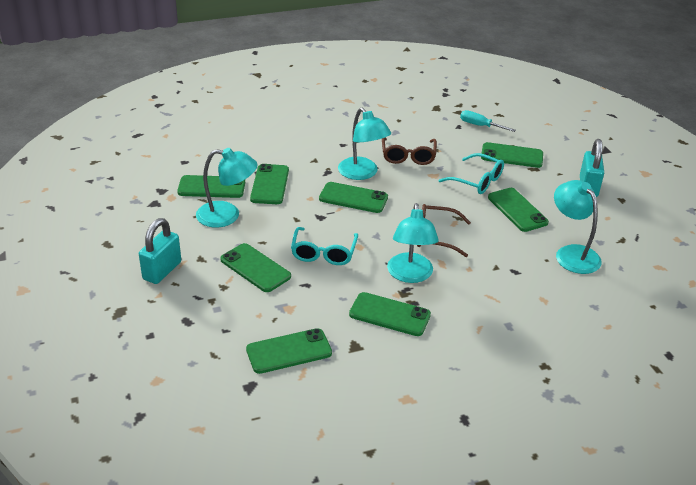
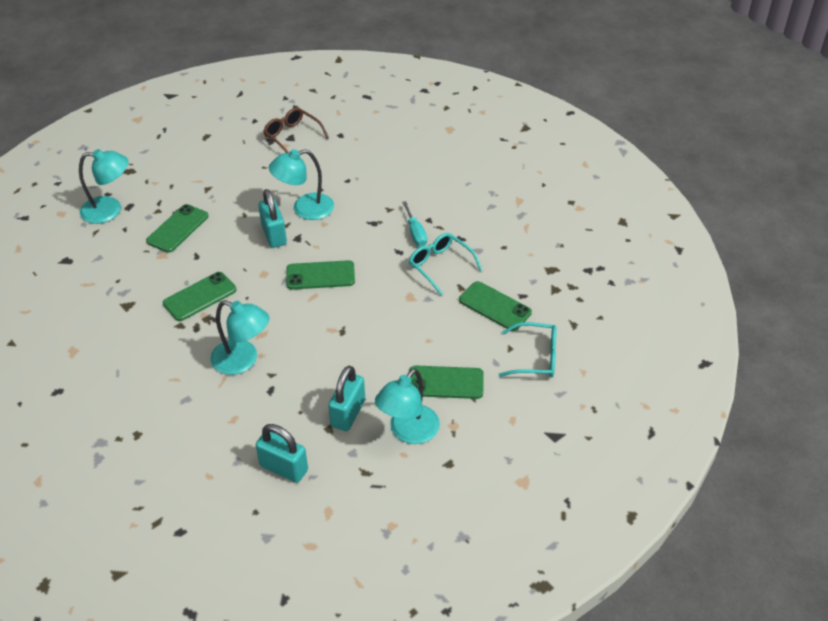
brown glasses: [382,137,437,165] [417,204,471,257] = 2 -> [263,107,329,153] = 1
green phone: [177,175,245,198] [220,243,291,292] [246,328,332,374] [250,164,289,204] [319,182,388,213] [349,292,431,336] [481,142,543,168] [488,188,549,232] = 8 -> [146,204,208,253] [163,272,236,321] [286,260,355,290] [409,365,484,399] [459,281,532,331] = 5
turquoise padlock: [139,218,181,284] [580,139,604,197] = 2 -> [256,424,308,483] [258,189,287,248] [328,366,365,431] = 3

